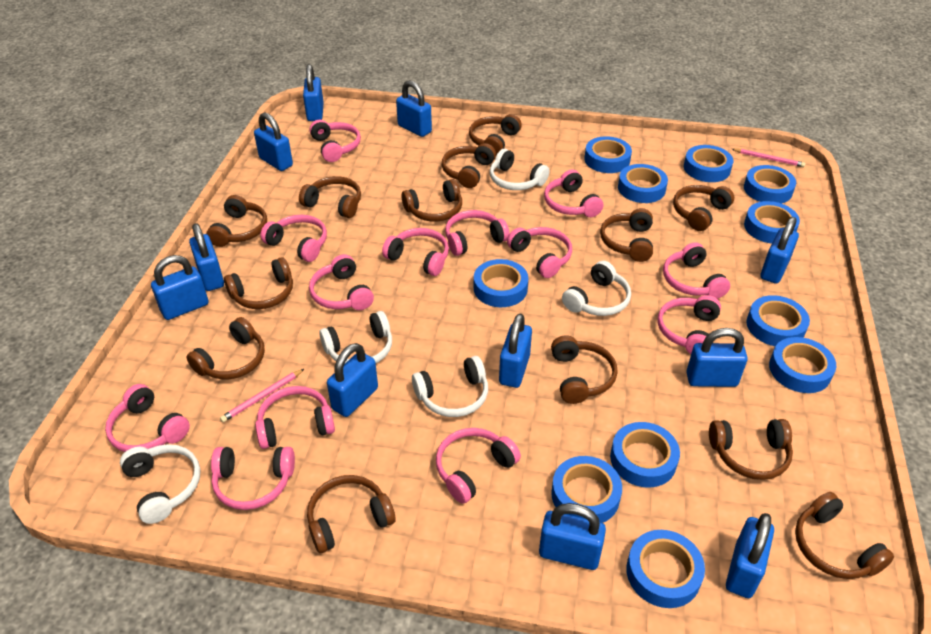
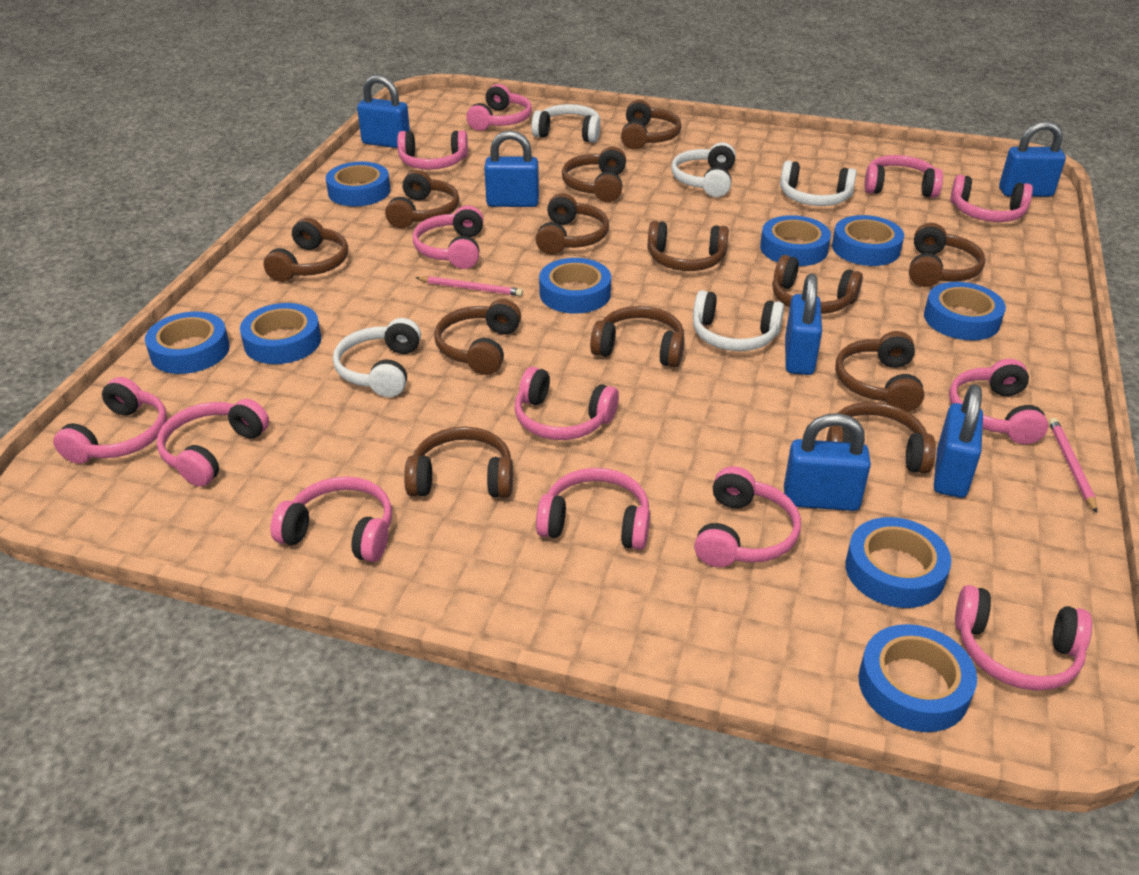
blue padlock: [151,255,209,320] [189,223,224,291] [254,112,293,171] [303,64,324,121] [327,343,378,417] [396,80,432,137] [499,313,532,388] [539,503,606,570] [686,328,748,387] [726,513,774,598] [761,217,799,284] = 11 -> [357,75,410,148] [484,130,539,207] [784,413,871,511] [785,274,822,375] [934,384,983,498] [999,121,1066,197] = 6
blue tape: [474,259,528,307] [551,456,622,523] [584,136,632,173] [610,422,680,488] [618,164,668,203] [626,530,705,608] [684,145,733,182] [744,165,796,204] [744,201,800,244] [746,295,810,346] [769,337,836,393] = 11 -> [145,312,230,374] [240,303,321,364] [326,162,390,206] [539,258,611,314] [760,215,831,266] [832,215,904,266] [845,517,951,608] [858,624,977,732] [924,282,1006,340] = 9

